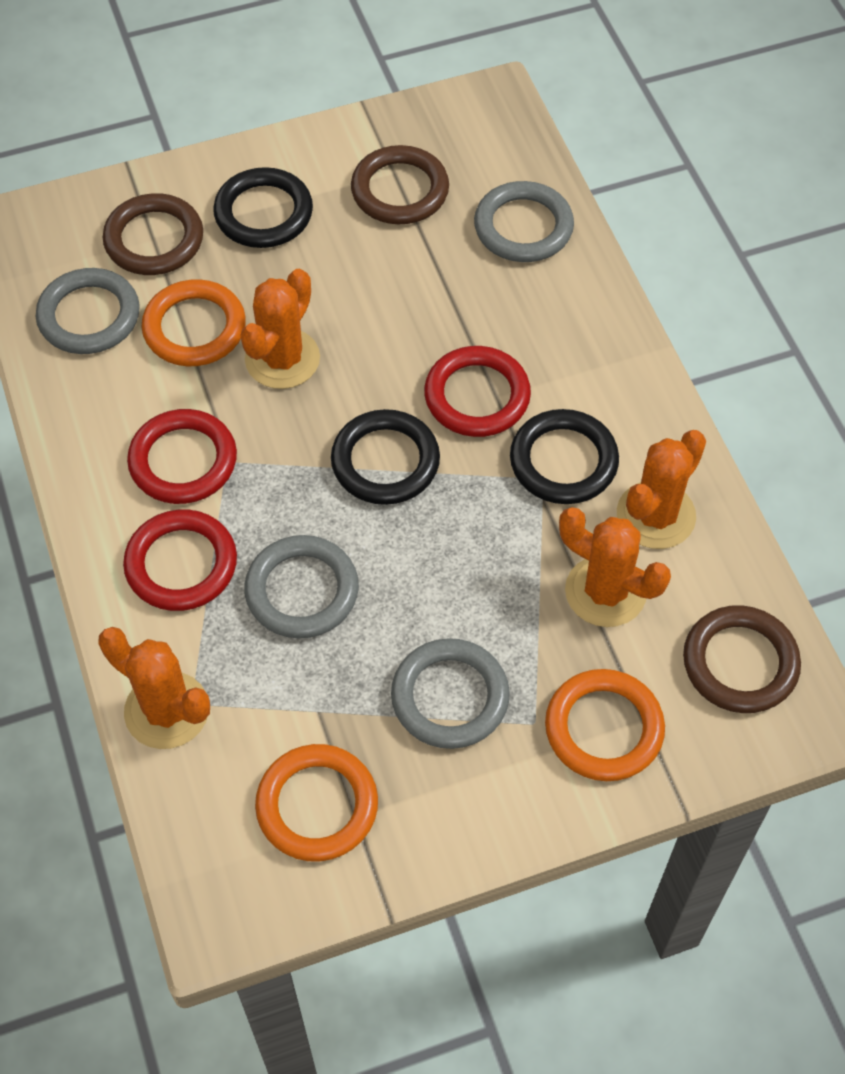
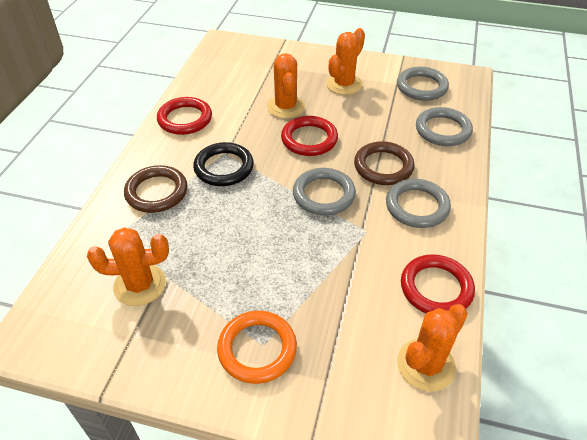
black ring: [213,167,313,248] [331,409,440,505] [510,409,619,504] = 3 -> [193,142,254,186] = 1
brown ring: [103,193,203,275] [351,145,449,224] [683,605,801,713] = 3 -> [124,165,188,213] [354,141,415,185] = 2
orange ring: [142,279,246,366] [255,744,378,862] [545,669,665,781] = 3 -> [217,311,297,384] = 1

